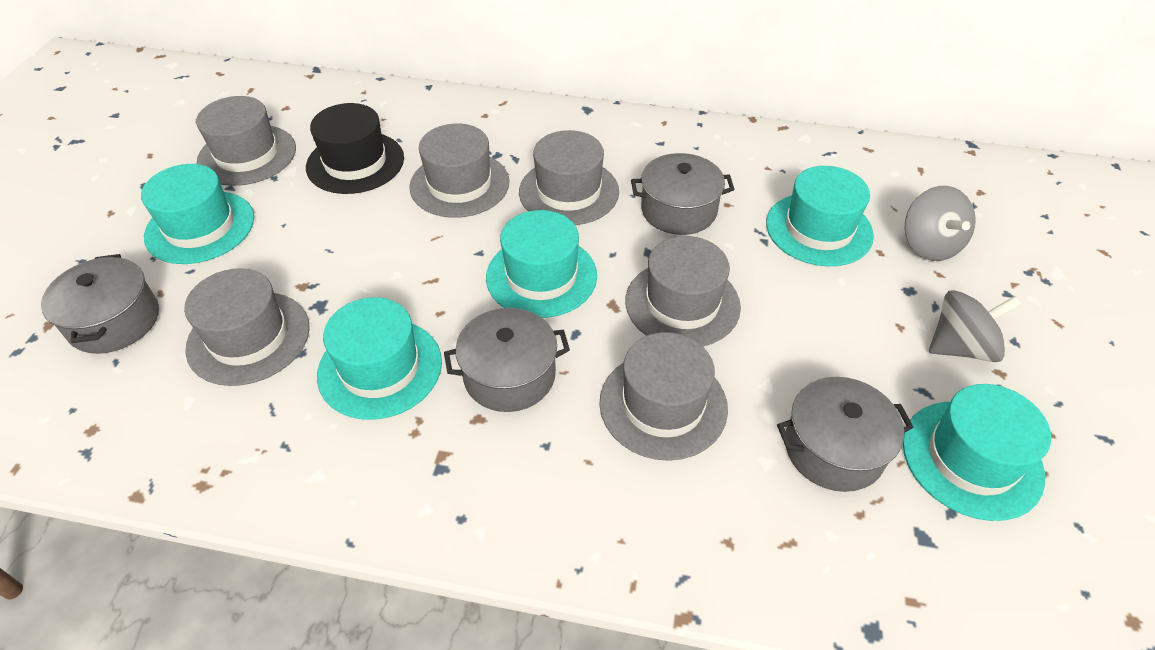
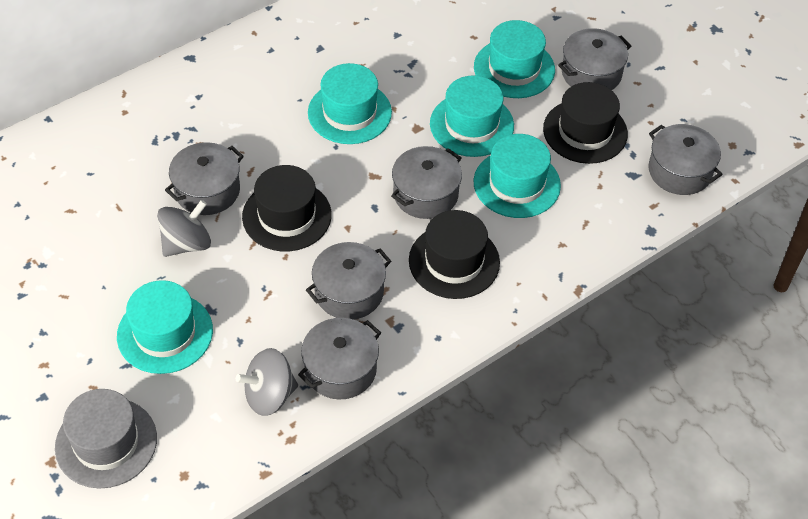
black hat: [306,103,404,194] = 1 -> [242,165,332,251] [409,210,500,299] [543,82,628,164] = 3
grey hat: [184,268,310,386] [196,96,296,186] [409,124,509,218] [519,130,619,225] [599,332,728,461] [625,236,741,346] = 6 -> [55,389,157,489] = 1
grey pot: [41,254,159,354] [444,308,570,412] [631,153,735,235] [777,377,914,492] = 4 -> [165,142,244,215] [298,318,381,400] [306,242,391,319] [391,146,462,219] [558,28,631,90] [648,124,723,195] = 6

